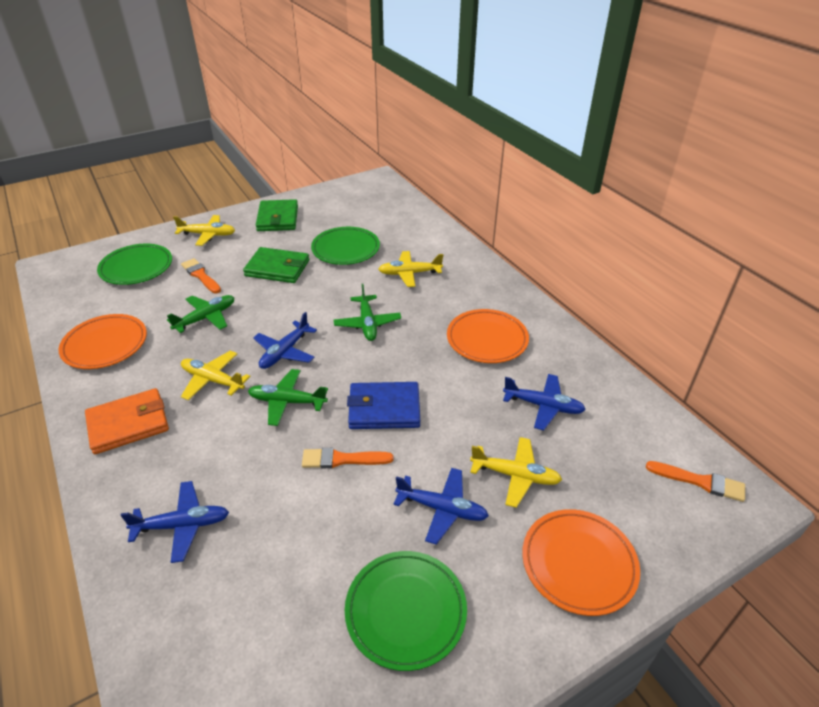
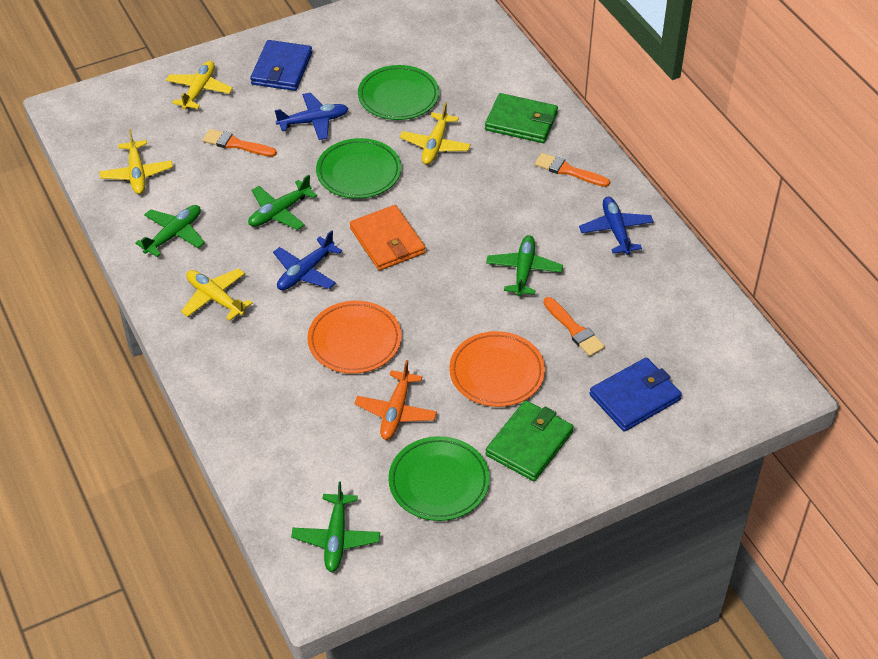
blue plane: [120,481,229,563] [253,312,317,369] [393,468,489,545] [503,374,586,430] = 4 -> [273,230,342,290] [275,92,349,140] [579,197,654,255] = 3
blue wallet: [347,382,420,429] = 1 -> [250,40,312,91] [589,357,682,432] = 2
green plane: [167,295,234,333] [248,369,328,426] [334,284,401,341] = 3 -> [135,205,205,257] [248,175,317,230] [291,481,380,572] [486,235,563,296] = 4
orange plane: none = 0 -> [354,360,437,440] = 1
orange plate: [58,314,147,369] [447,309,529,363] [522,509,640,616] = 3 -> [307,301,402,374] [449,331,545,407] = 2

